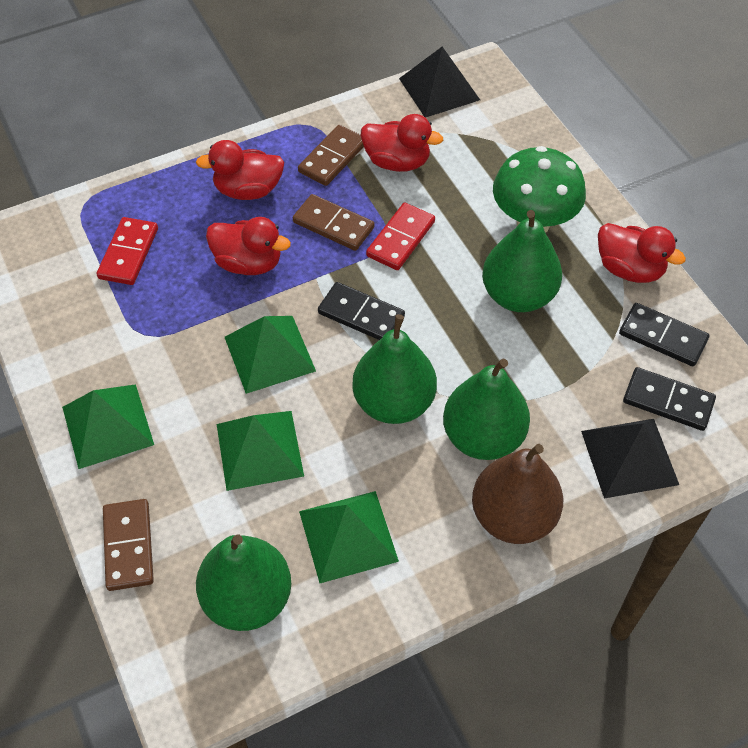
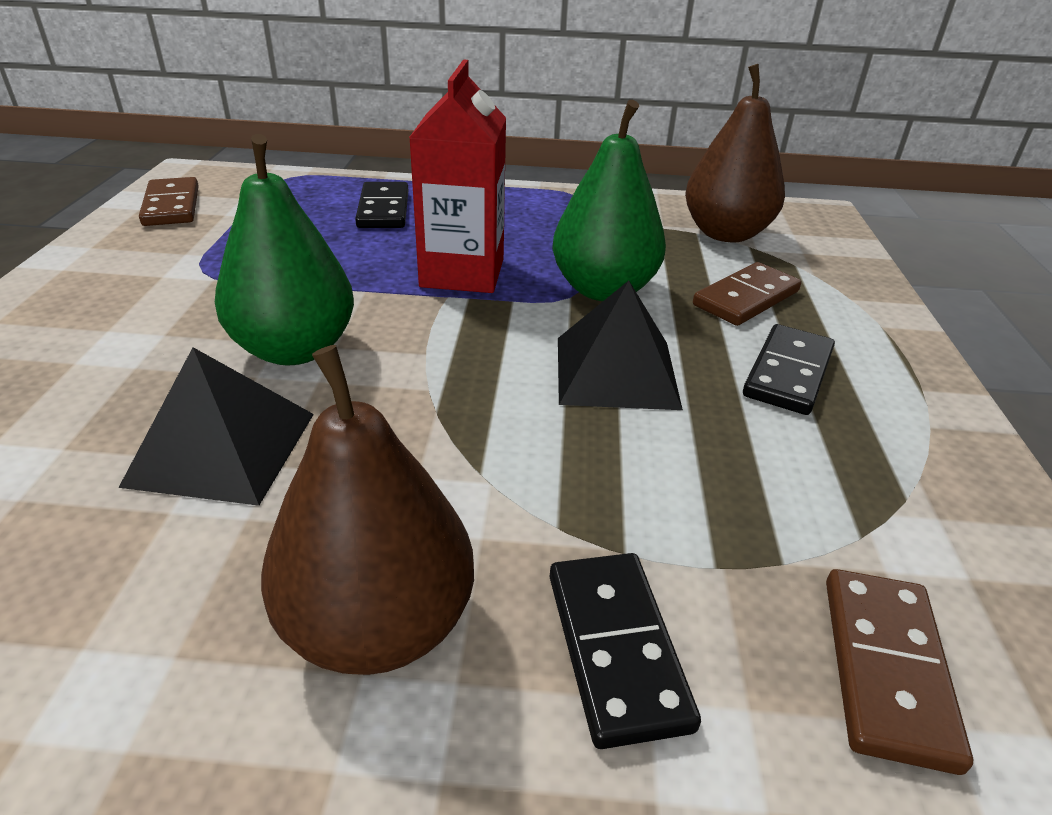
brown pear: [472,444,563,544] = 1 -> [261,345,474,675] [685,64,785,242] = 2
green mushroom: [493,146,586,233] = 1 -> none = 0
green pear: [196,534,291,631] [352,314,437,424] [443,359,530,460] [482,210,562,312] = 4 -> [215,134,354,365] [552,100,666,301] = 2
green pyramid: [62,384,154,469] [217,411,304,491] [225,316,316,394] [299,491,399,583] = 4 -> none = 0
red carton: none = 0 -> [409,59,506,293] = 1
red domino: [97,217,158,285] [366,203,435,270] = 2 -> none = 0
red duck: [196,140,284,200] [206,217,291,275] [361,114,443,172] [598,223,686,283] = 4 -> none = 0

